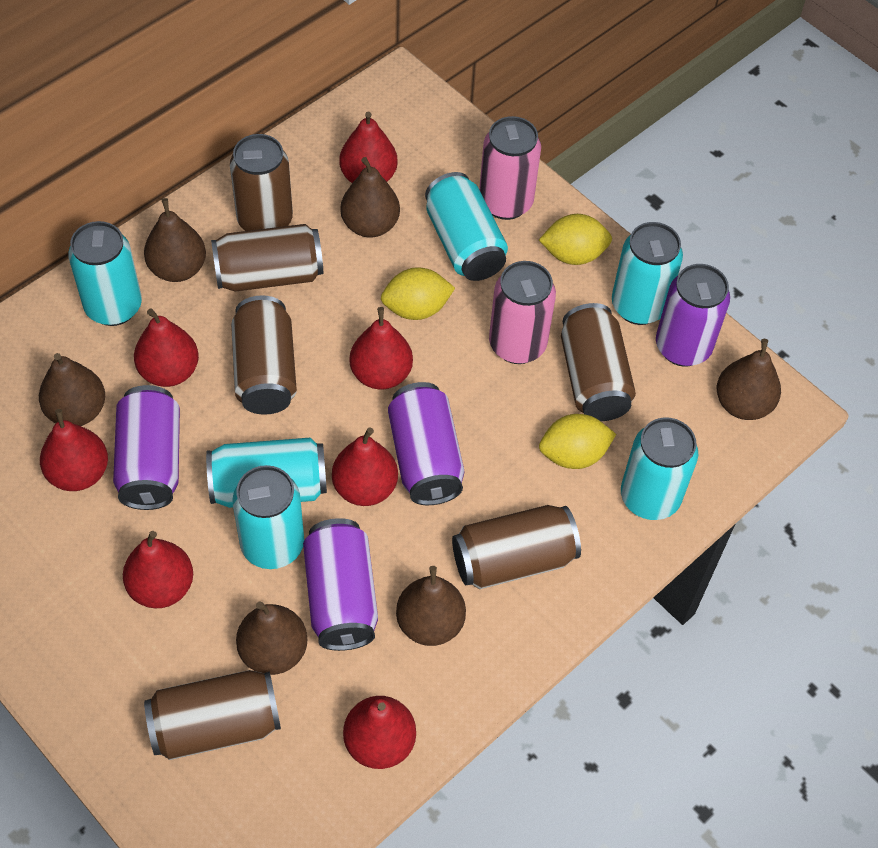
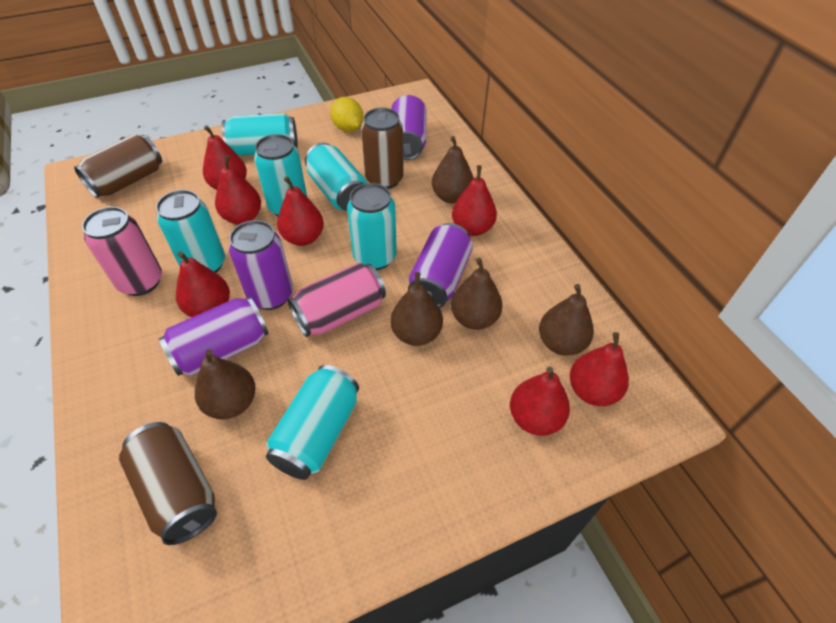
brown can: [144,670,281,760] [211,224,323,292] [230,134,293,231] [231,295,297,415] [452,505,581,589] [561,303,636,421] = 6 -> [74,134,162,198] [119,422,217,545] [361,108,404,189] = 3
brown pear: [39,353,105,426] [144,198,206,282] [236,601,308,675] [340,157,400,237] [396,566,466,646] [717,339,781,420] = 6 -> [195,349,256,420] [390,272,443,346] [432,136,473,203] [451,258,503,330] [539,284,594,356] = 5
yellow lemon: [381,267,455,320] [539,214,612,265] [539,414,616,469] = 3 -> [330,97,364,132] = 1

